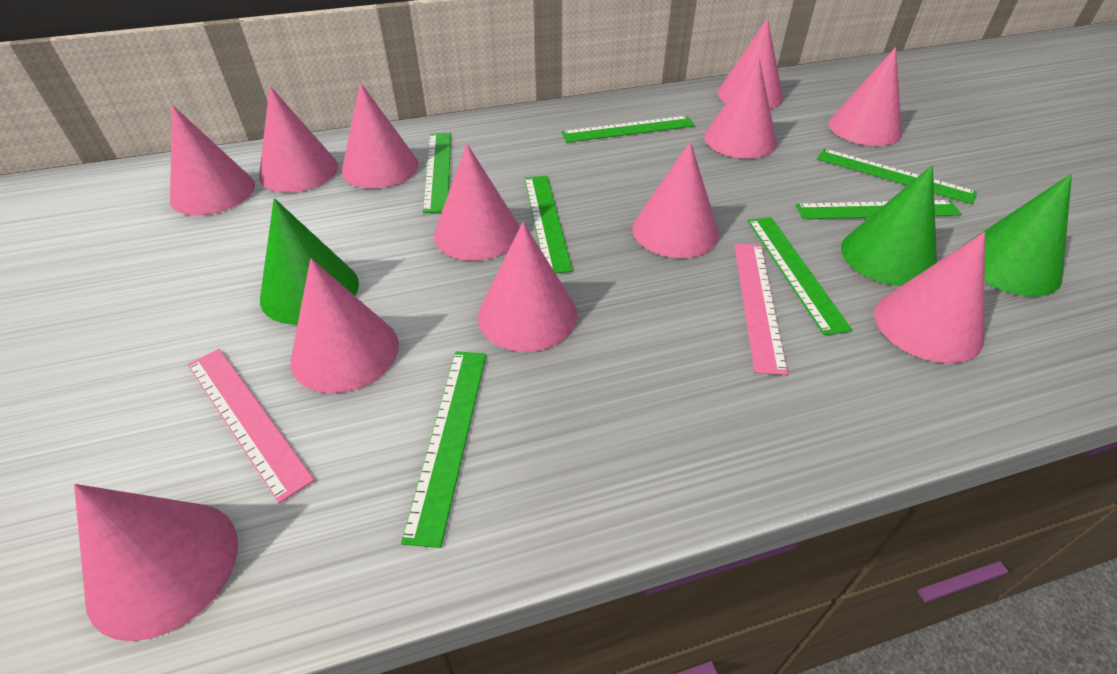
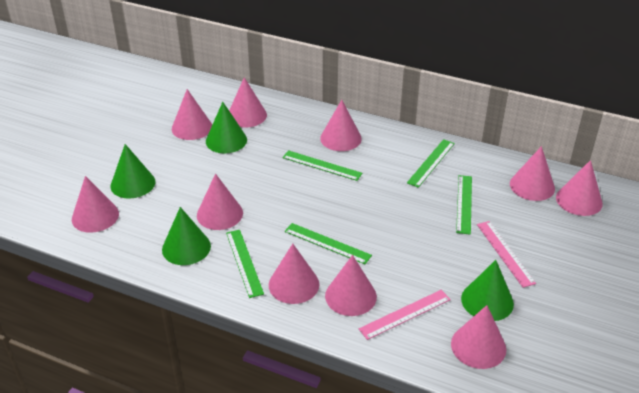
green cone: [260,198,359,325] [841,165,937,286] [964,174,1072,296] = 3 -> [111,144,155,199] [162,207,211,265] [206,102,247,154] [461,260,514,321] = 4
green ruler: [401,351,486,548] [423,133,451,213] [524,176,573,273] [561,116,695,143] [748,217,852,335] [795,200,962,219] [817,149,977,204] = 7 -> [226,230,264,298] [282,150,362,181] [285,223,372,264] [407,139,455,188] [456,175,472,235] = 5
pink cone: [74,484,238,641] [170,105,255,215] [259,86,338,192] [290,258,399,393] [341,83,419,189] [434,144,520,261] [478,222,578,352] [632,141,719,258] [704,58,777,158] [717,18,783,109] [829,47,902,146] [874,232,985,363] = 12 -> [72,176,119,233] [172,89,212,140] [197,174,243,230] [229,77,267,128] [269,243,319,304] [320,100,362,151] [325,255,377,316] [451,305,506,369] [510,146,555,201] [556,160,603,216] = 10

